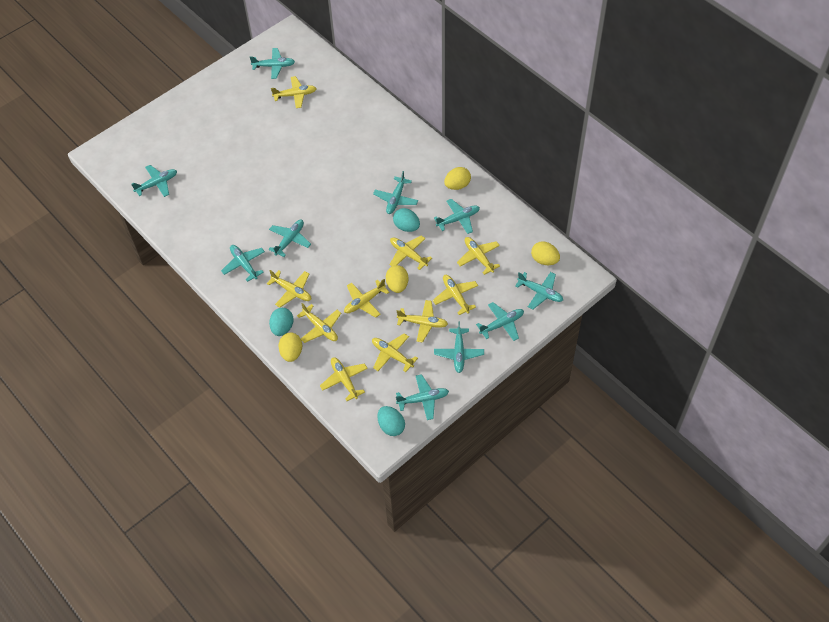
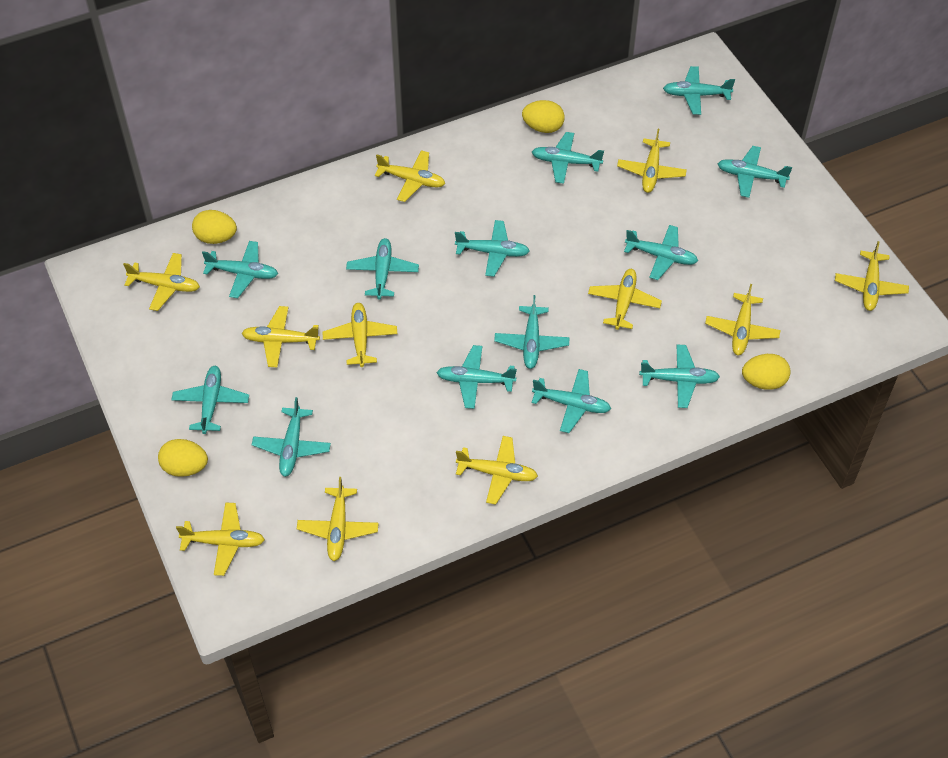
turquoise egg: [269,308,293,336] [377,406,405,436] [393,208,420,232] = 3 -> none = 0
turquoise plane: [131,165,177,197] [221,245,265,282] [250,48,295,79] [268,220,311,257] [373,171,418,214] [396,374,449,420] [434,199,480,234] [434,321,484,373] [476,302,524,341] [515,272,563,310] = 10 -> [171,365,249,434] [202,241,278,298] [252,397,331,477] [346,238,419,299] [436,345,517,409] [455,220,530,277] [494,295,570,369] [532,132,604,184] [532,369,611,433] [624,225,698,280] [639,345,720,408] [663,66,735,115] [718,146,792,198] = 13
yellow plane: [267,270,311,307] [271,76,317,108] [297,303,341,343] [320,357,368,401] [344,279,389,318] [372,333,418,372] [390,235,432,270] [397,300,448,343] [433,275,478,315] [457,237,500,275] = 10 -> [123,253,200,311] [176,502,265,576] [242,306,320,367] [297,477,379,561] [322,303,397,367] [375,150,445,202] [456,436,538,505] [588,269,662,330] [617,129,687,193] [705,284,780,355] [835,241,909,311] = 11

